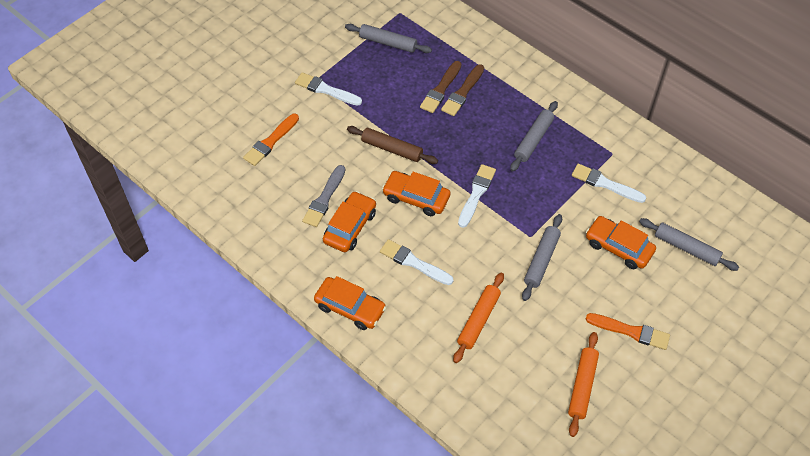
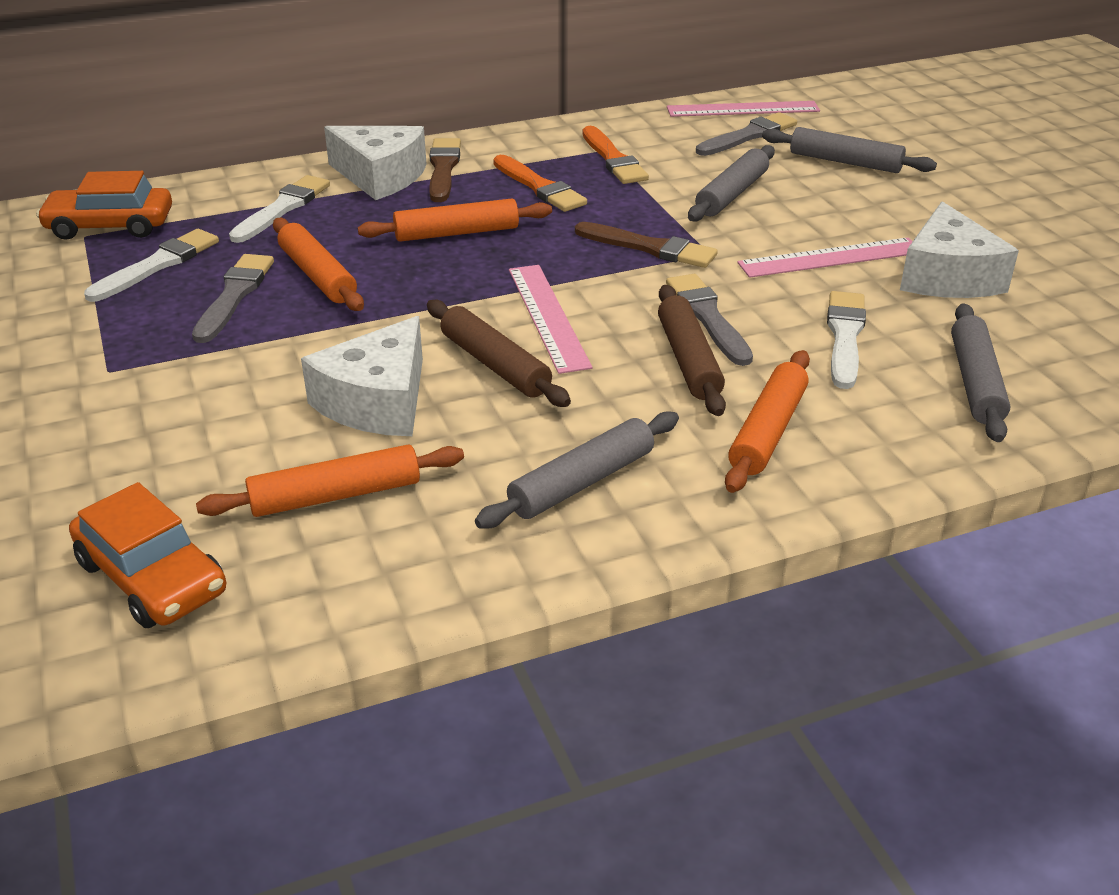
brown rolling pin: [347,126,438,164] = 1 -> [427,300,571,407] [658,285,726,416] = 2
grey brush: [302,165,345,227] = 1 -> [192,254,274,343] [666,274,753,366] [696,112,797,156] = 3
orange car: [314,276,386,330] [323,191,376,252] [382,171,451,216] [586,216,656,269] = 4 -> [36,171,172,240] [69,482,226,628] = 2
orange rolling pin: [453,272,504,363] [568,332,599,437] = 2 -> [196,444,464,517] [273,218,364,311] [358,198,552,242] [725,350,810,493] = 4
pink ruler: none = 0 -> [509,265,592,374] [667,101,820,117] [737,238,913,278] = 3
white brush: [295,72,362,106] [380,239,453,285] [458,164,496,228] [572,164,646,203] = 4 -> [84,229,219,302] [229,175,330,243] [827,291,866,389] = 3
white cheese: none = 0 -> [301,316,423,436] [324,126,427,200] [900,201,1019,298] = 3

